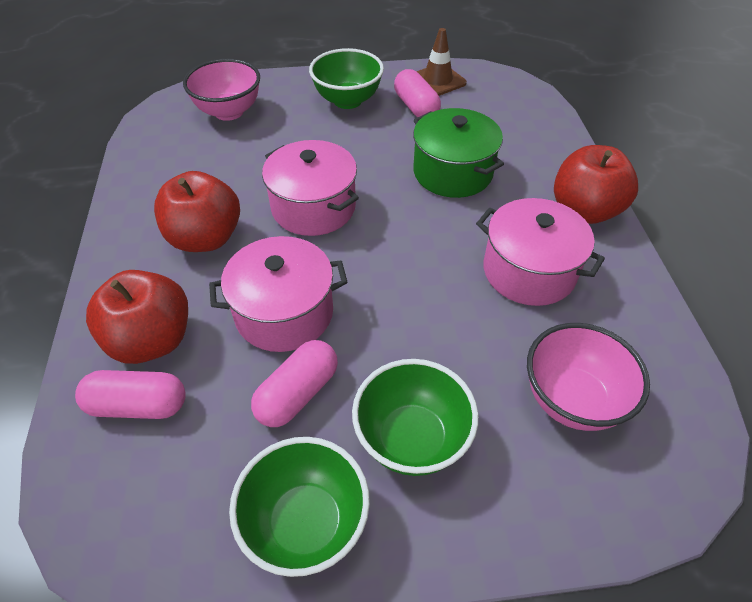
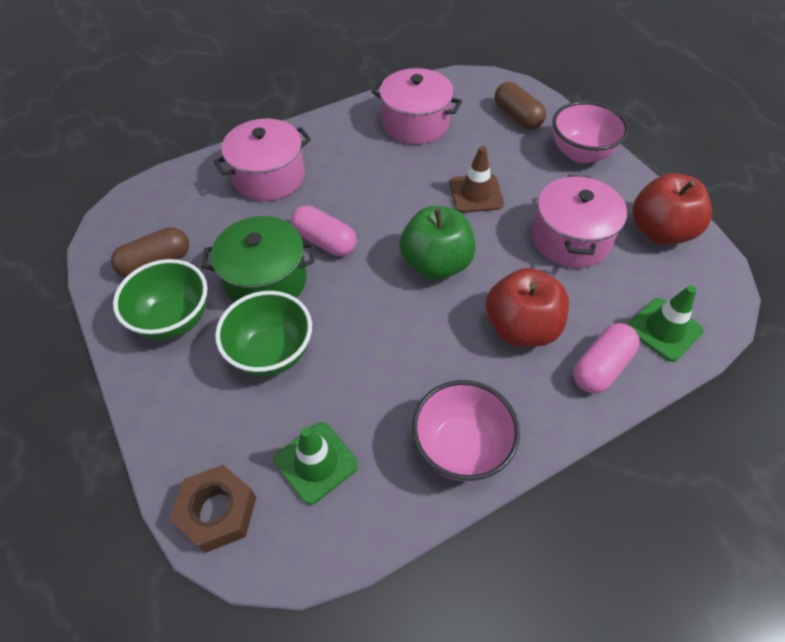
brown capsule: none = 0 -> [111,227,189,277] [495,82,546,129] = 2
brown nut: none = 0 -> [170,465,256,553] = 1
green apple: none = 0 -> [399,206,476,280] = 1
green bowl: [229,437,370,577] [309,48,384,109] [352,359,478,476] = 3 -> [113,259,207,340] [215,291,312,376] = 2
green traffic cone: none = 0 -> [274,422,358,505] [627,285,704,362] = 2
pink capsule: [75,370,186,419] [251,340,338,427] [394,69,441,117] = 3 -> [291,205,357,256] [573,323,640,393] = 2
red apple: [86,270,188,364] [154,171,240,252] [554,145,638,224] = 3 -> [486,268,569,347] [632,173,712,245] = 2

